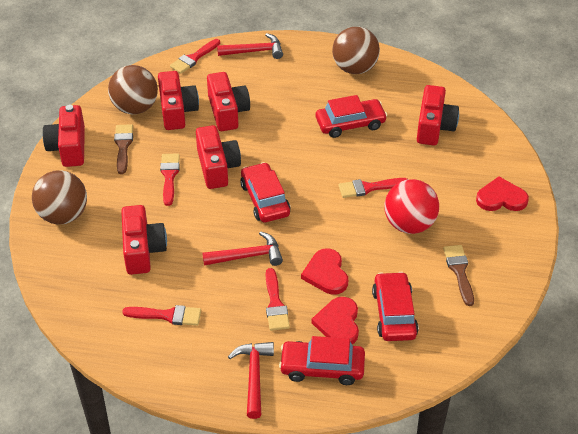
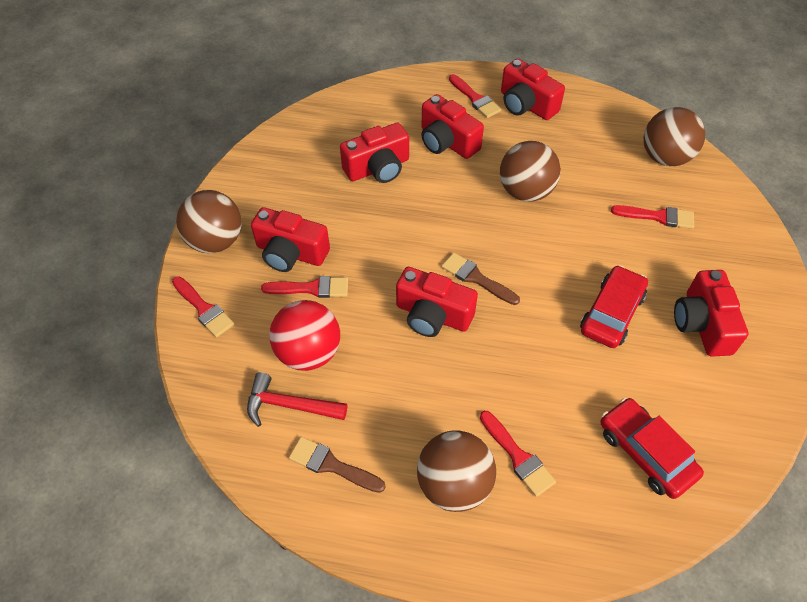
brown ball: [32,170,87,224] [108,65,158,114] [332,27,380,74] = 3 -> [176,190,241,253] [417,430,496,512] [500,141,561,202] [644,107,705,166] = 4
red car: [240,162,290,222] [279,336,365,385] [316,95,387,138] [372,272,419,341] = 4 -> [580,265,648,348] [600,398,704,499] = 2
red hammer: [202,231,283,266] [217,33,283,59] [228,342,274,419] = 3 -> [247,372,347,427] = 1
red heart: [301,248,348,295] [311,297,359,344] [476,177,529,211] = 3 -> none = 0

